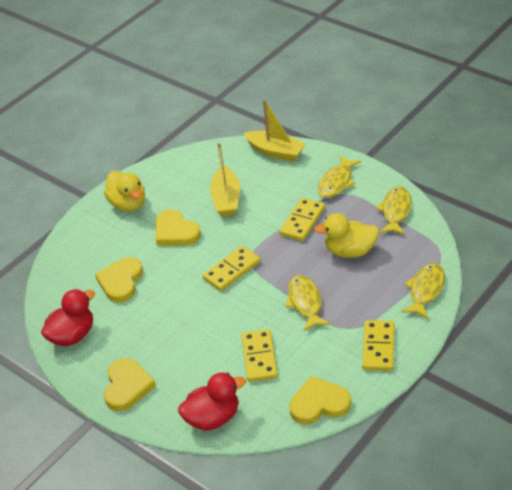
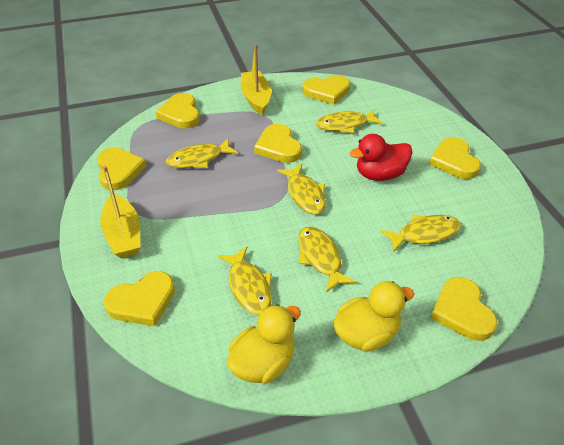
red duck: [41,289,95,346] [178,373,246,431] = 2 -> [350,134,413,181] = 1
yellow domino: [202,246,260,291] [242,329,278,382] [279,198,325,241] [362,320,394,371] = 4 -> none = 0
yellow fish: [285,275,330,331] [318,155,361,198] [376,186,412,235] [402,263,445,319] = 4 -> [166,138,238,168] [218,247,272,315] [277,164,326,214] [298,227,356,293] [316,109,383,133] [380,215,461,252] = 6
yellow heart: [95,257,143,303] [104,358,156,411] [156,209,201,246] [289,376,351,425] = 4 -> [97,147,146,190] [104,271,175,326] [155,93,200,129] [254,124,302,163] [303,75,350,105] [429,137,481,179] [431,277,498,341] = 7

